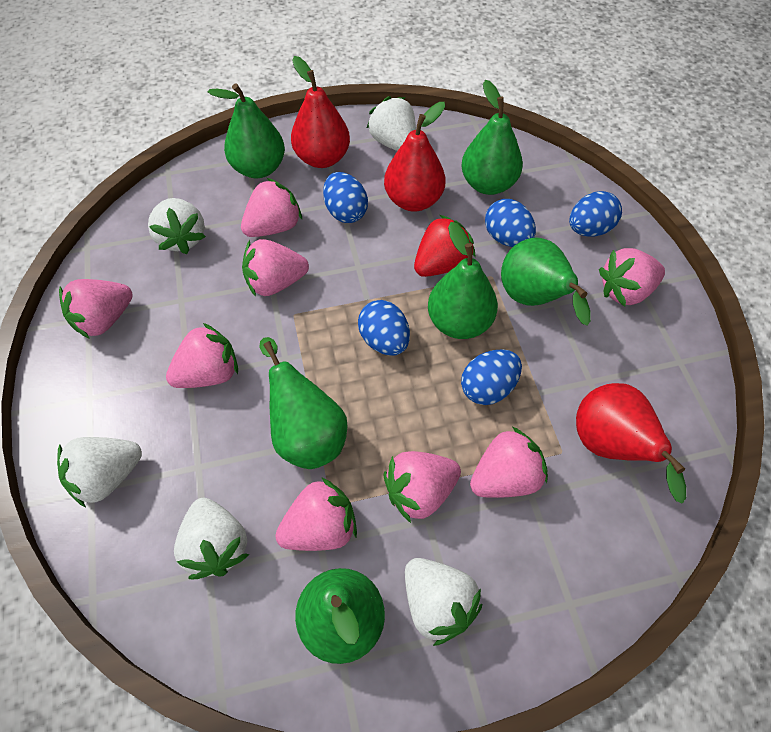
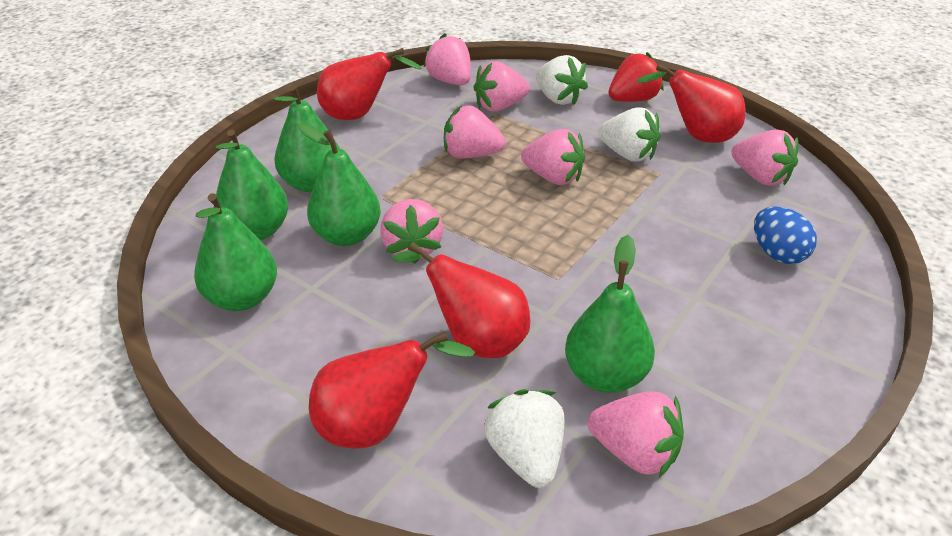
blue egg: [323,172,368,223] [358,300,410,356] [461,349,522,405] [485,199,536,247] [569,191,622,237] = 5 -> [754,207,817,264] = 1
green pear: [208,84,285,178] [259,337,347,469] [295,568,385,664] [428,222,498,339] [461,80,523,195] [501,237,591,326] = 6 -> [194,193,277,311] [216,129,289,240] [273,85,340,192] [298,123,381,246] [565,235,655,393] = 5
pink strawberry: [59,279,133,339] [166,323,238,388] [241,178,302,237] [242,239,309,297] [275,477,357,551] [384,451,461,523] [470,427,548,498] [599,248,665,307] = 8 -> [380,199,443,264] [424,34,471,85] [444,106,506,159] [473,61,530,111] [521,129,585,185] [588,391,684,478] [731,129,799,186] = 7
red pear: [291,56,350,168] [384,102,445,212] [576,383,686,504] = 3 -> [309,331,475,449] [317,48,422,120] [393,242,530,358] [637,64,746,143] = 4
white strawberry: [57,437,142,508] [148,198,206,254] [174,498,249,579] [366,96,416,151] [405,558,482,646] = 5 -> [484,389,565,488] [536,55,588,105] [598,107,660,162] = 3

